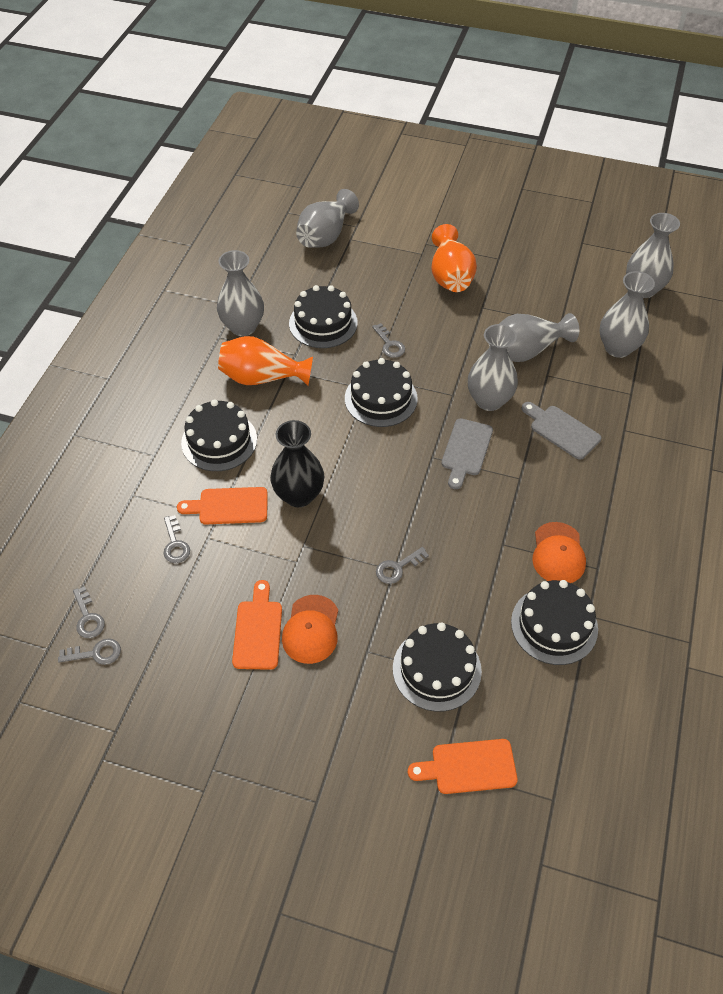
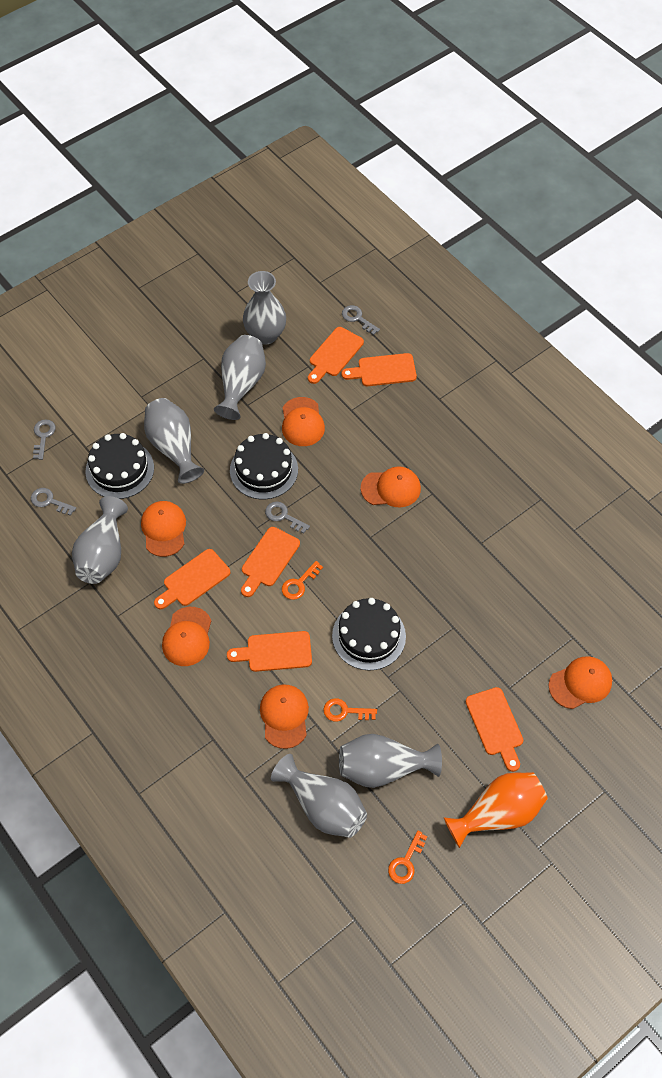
black cake: [181,399,257,471] [289,285,358,348] [345,358,418,427] [393,622,482,712] [511,580,598,665] = 5 -> [85,433,154,499] [230,433,298,500] [332,598,406,670] = 3
black vase: [270,420,324,507] = 1 -> none = 0
grey cutting board: [441,418,493,489] [522,402,601,460] = 2 -> none = 0
grey key: [58,639,121,665] [73,586,105,638] [163,515,190,563] [372,323,405,358] [376,547,429,584] = 5 -> [31,488,76,516] [33,419,56,460] [265,502,310,534] [342,305,380,335] = 4
orange cap: [282,595,338,664] [532,522,586,583] = 2 -> [141,501,186,557] [162,607,211,666] [260,684,309,749] [282,397,325,446] [361,466,421,508] [549,656,612,709] = 6
orange cutting board: [177,487,268,524] [232,580,282,670] [408,739,517,794] = 3 -> [154,549,230,609] [227,631,312,672] [241,527,300,597] [308,327,364,384] [341,353,417,386] [465,687,523,772] = 6
orange key: none = 0 -> [282,561,323,600] [323,698,377,722] [388,831,427,884] = 3
orange vase: [218,336,313,386] [432,224,477,292] = 2 -> [443,772,548,848] = 1

